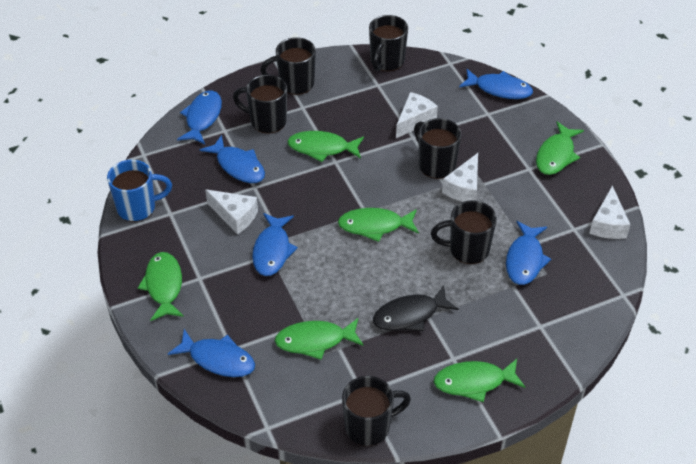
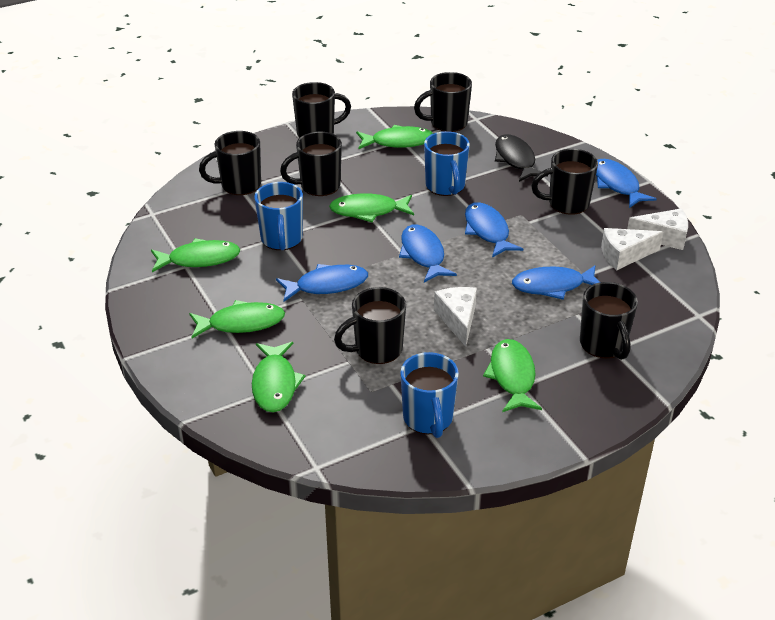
black mug: [233,75,287,134] [261,37,316,95] [342,376,411,446] [369,15,408,71] [414,118,461,179] [431,200,497,264] = 6 -> [199,131,261,195] [280,132,342,196] [292,82,351,138] [334,287,406,364] [414,72,472,132] [531,149,598,215] [580,282,638,360] = 7
blue fish: [168,329,255,377] [177,90,222,144] [200,135,265,183] [252,213,298,276] [459,69,533,99] [506,221,551,285] = 6 -> [276,264,368,302] [399,225,457,282] [465,202,523,258] [512,265,600,300] [596,159,657,208] = 5
blue mug: [107,160,172,222] = 1 -> [254,182,303,250] [400,352,459,438] [424,131,470,196] = 3
white cheese: [205,190,258,234] [396,92,438,138] [442,153,478,202] [589,185,630,239] = 4 -> [434,287,477,347] [601,228,663,270] [627,208,688,250] = 3

